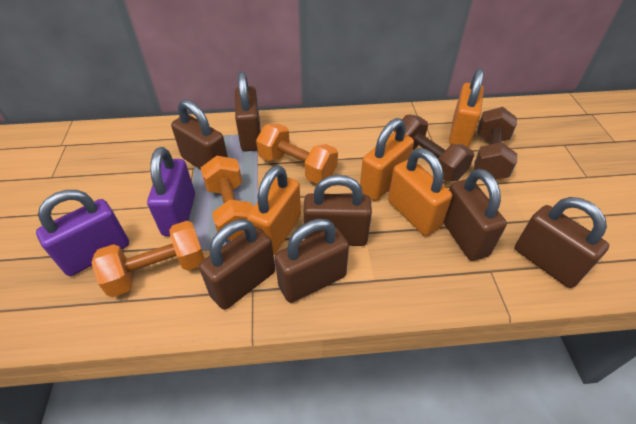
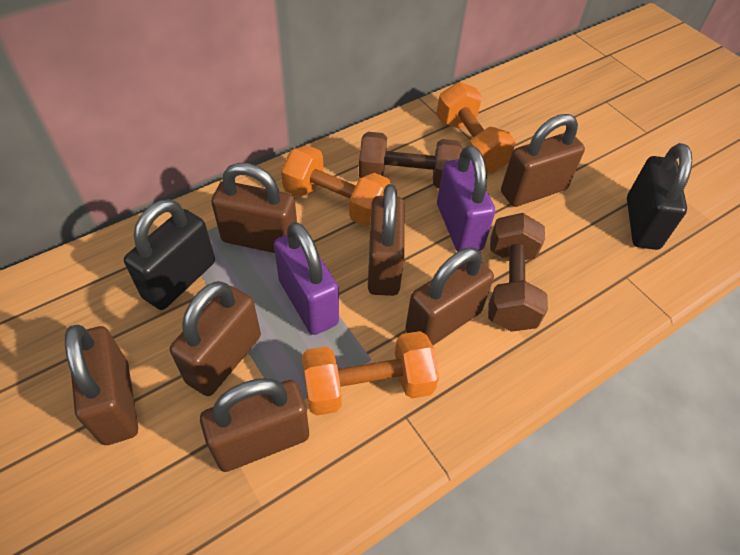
black padlock: none = 0 -> [124,199,215,310] [627,143,692,250] = 2
orange padlock: [247,165,301,255] [360,118,414,201] [388,148,452,236] [449,68,484,147] = 4 -> none = 0

